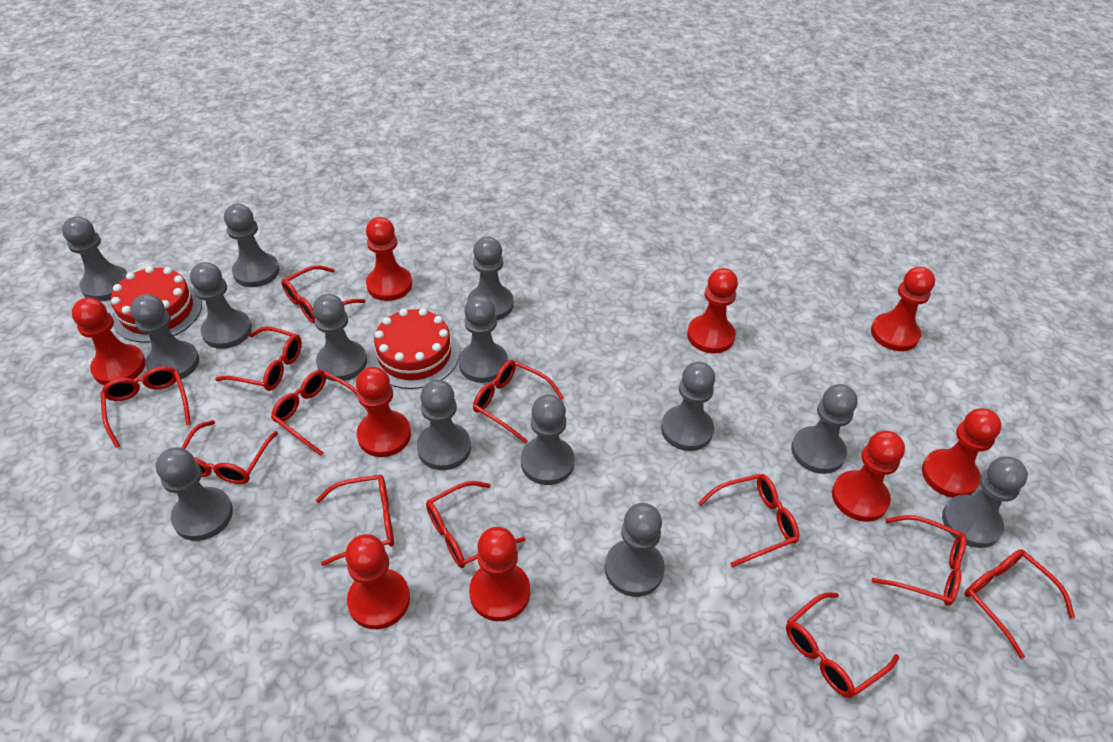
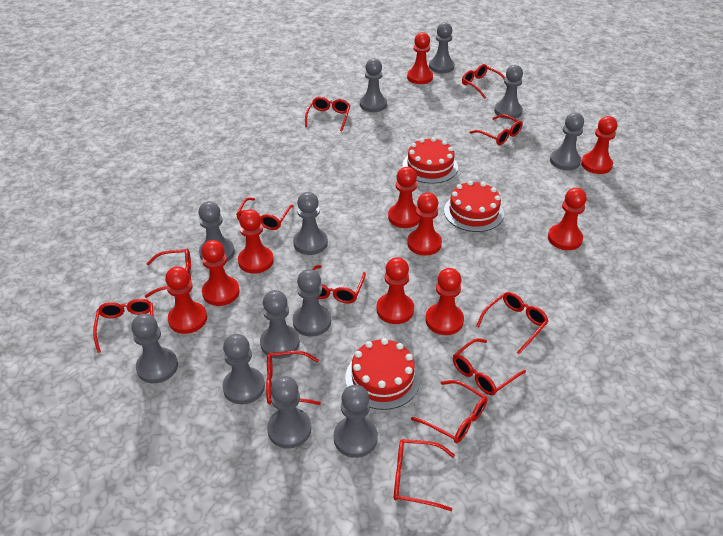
grey pawn: [62,217,127,301] [130,294,199,379] [156,448,233,541] [190,262,252,349] [224,204,280,287] [313,294,367,381] [417,380,471,470] [459,295,508,383] [467,237,513,320] [521,394,575,485] [605,503,665,597] [661,362,715,451] [791,384,857,474] [942,456,1028,548] = 14 -> [131,314,178,383] [198,201,235,262] [222,334,265,404] [260,290,300,359] [267,376,311,449] [293,192,328,255] [293,269,331,337] [334,385,378,458] [360,58,387,112] [429,22,455,73] [494,65,523,119] [550,113,584,170] = 12
red cake: [111,266,202,343] [370,308,459,389] = 2 -> [345,338,420,410] [403,137,458,184] [444,181,504,232] = 3
red pawn: [72,298,145,385] [345,534,410,629] [356,367,411,457] [366,217,412,301] [469,527,530,621] [687,268,738,353] [832,431,905,522] [871,267,935,351] [922,408,1002,498] = 9 -> [165,266,207,334] [201,240,240,306] [238,209,274,274] [376,257,414,324] [388,167,420,228] [407,32,433,84] [407,192,442,256] [425,268,464,335] [548,188,587,250] [581,116,617,174] = 10

